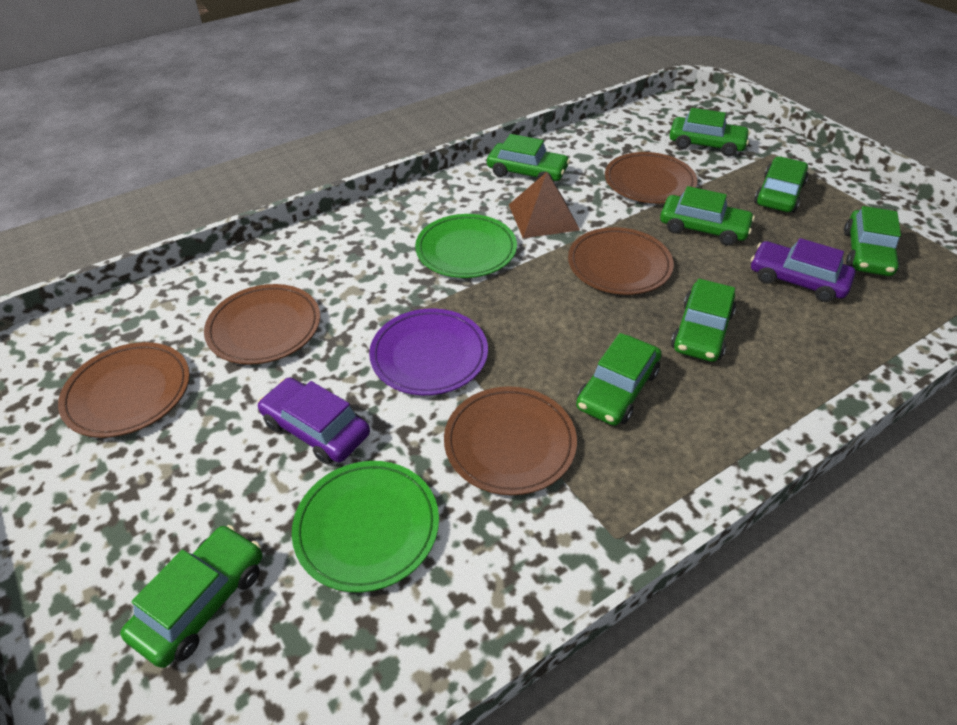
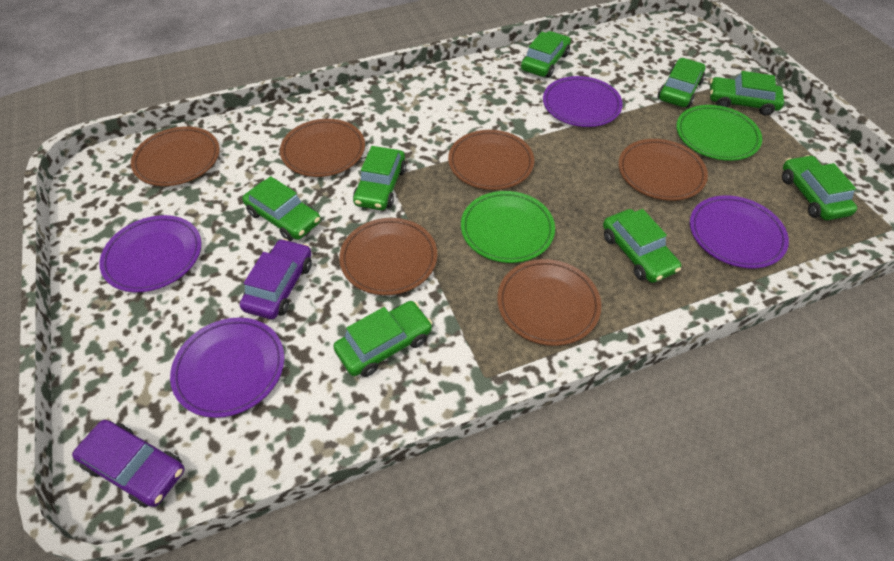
brown plate: [58,342,190,438] [204,284,320,365] [444,386,577,495] [568,227,674,295] [605,152,697,204] = 5 -> [131,127,220,186] [280,119,365,177] [339,218,437,295] [448,130,534,190] [497,259,601,346] [618,139,708,201] = 6
brown pyramid: [509,172,580,238] = 1 -> none = 0
purple plate: [369,309,488,395] = 1 -> [99,215,201,292] [170,317,284,418] [543,76,623,127] [690,195,789,268] = 4

